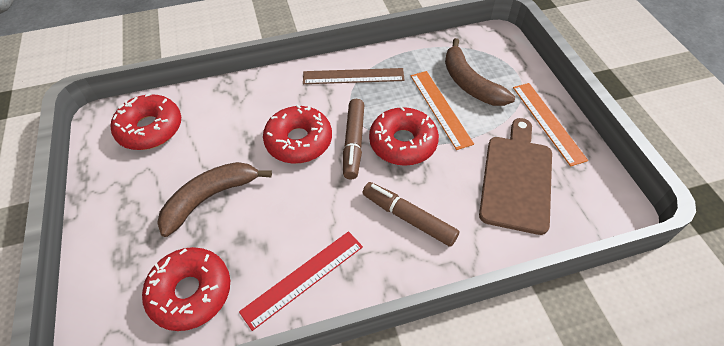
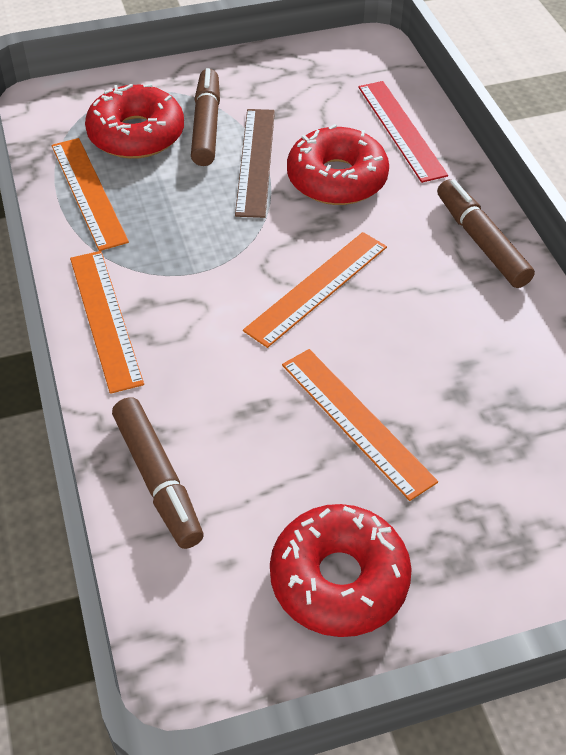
brown banana: [157,162,272,237] [445,38,515,106] = 2 -> none = 0
brown cutting board: [479,118,552,235] = 1 -> none = 0
brown marker: [343,99,364,180] [362,182,459,247] = 2 -> [112,397,203,549] [191,68,220,166] [437,179,535,288] = 3
orange ruler: [411,71,474,150] [513,83,588,167] = 2 -> [52,138,129,251] [70,251,144,394] [243,232,387,348] [282,349,438,501] = 4
red donut: [111,93,181,150] [142,247,230,331] [263,104,332,164] [369,106,439,166] = 4 -> [85,84,184,159] [270,504,412,637] [287,124,389,205] = 3

